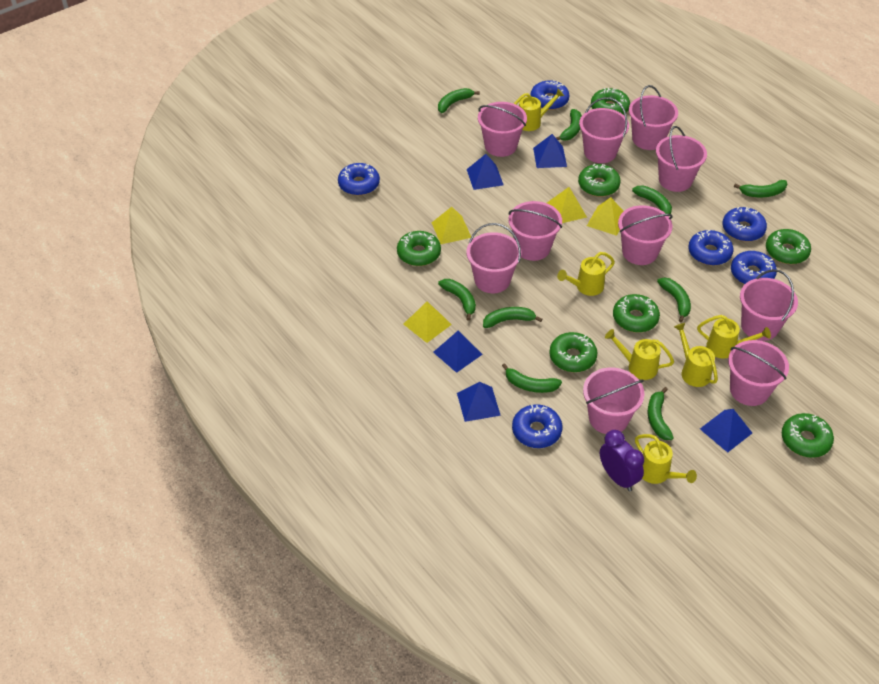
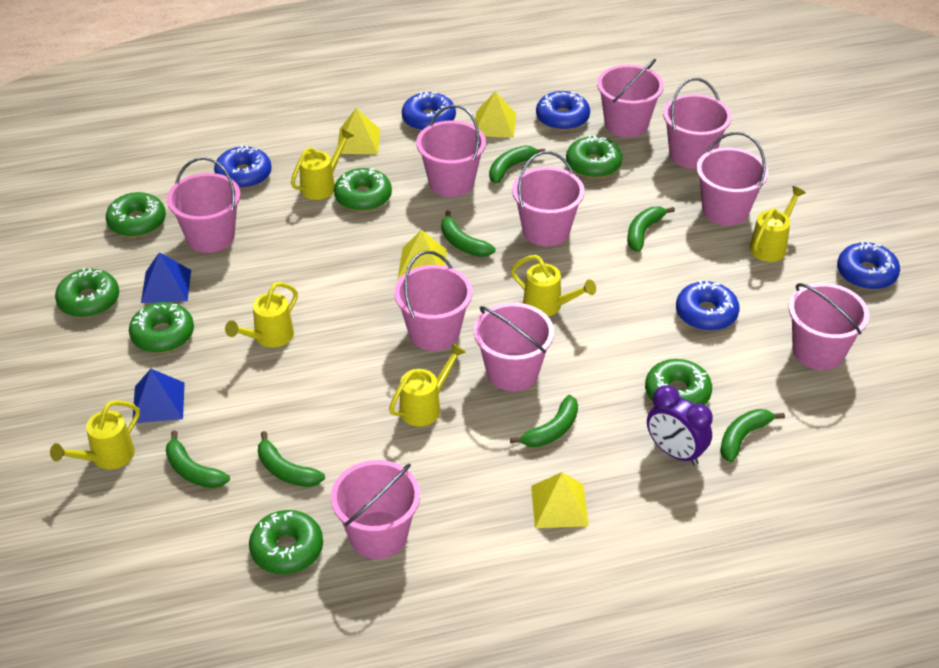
blue donut: [338,163,380,196] [512,404,562,448] [530,80,570,110] [688,230,733,266] [723,207,767,242] [731,251,777,284] = 6 -> [214,145,272,189] [402,91,456,131] [536,91,590,131] [676,280,740,331] [837,241,900,290] = 5
blue pyramid: [433,331,483,373] [457,382,501,422] [466,154,504,190] [533,134,567,168] [700,409,752,453] = 5 -> [132,369,185,423] [141,252,191,303] = 2
green banana: [438,88,480,113] [438,279,476,321] [483,307,542,328] [502,363,562,393] [556,109,582,141] [632,185,672,214] [648,387,674,440] [657,277,691,323] [734,180,787,197] = 9 -> [166,430,230,488] [258,431,325,487] [441,211,495,257] [489,145,545,184] [510,395,578,447] [627,207,675,252] [720,409,785,463] = 7

